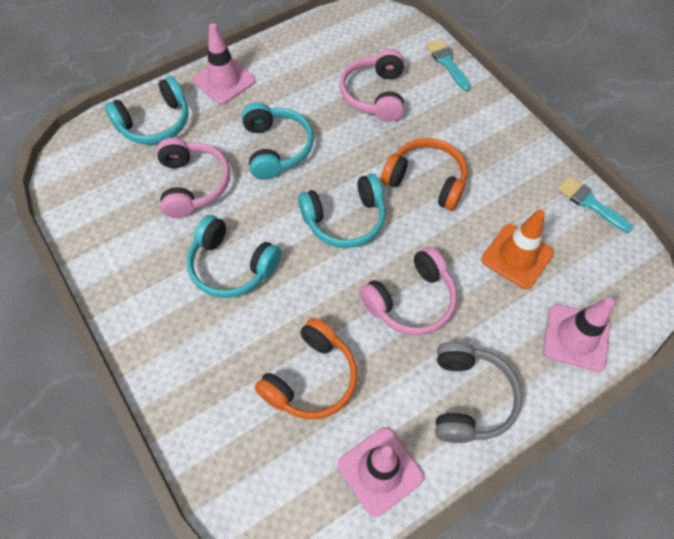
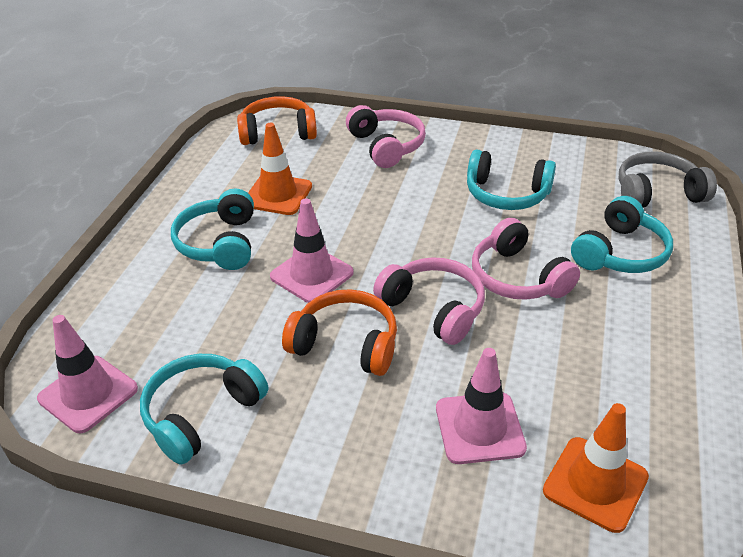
orange traffic cone: [481,209,554,289] = 1 -> [248,123,312,215] [543,403,649,533] = 2
turquoise brush: [426,39,471,91] [557,176,633,233] = 2 -> none = 0

